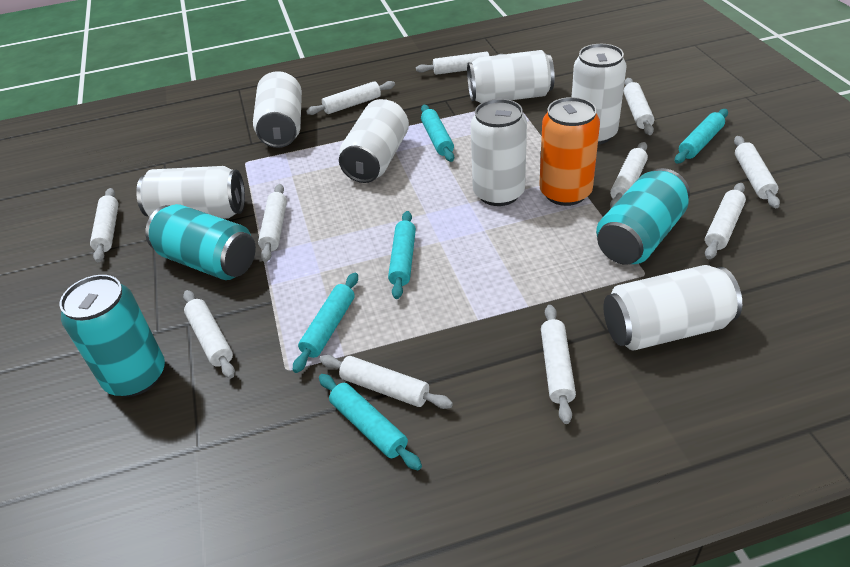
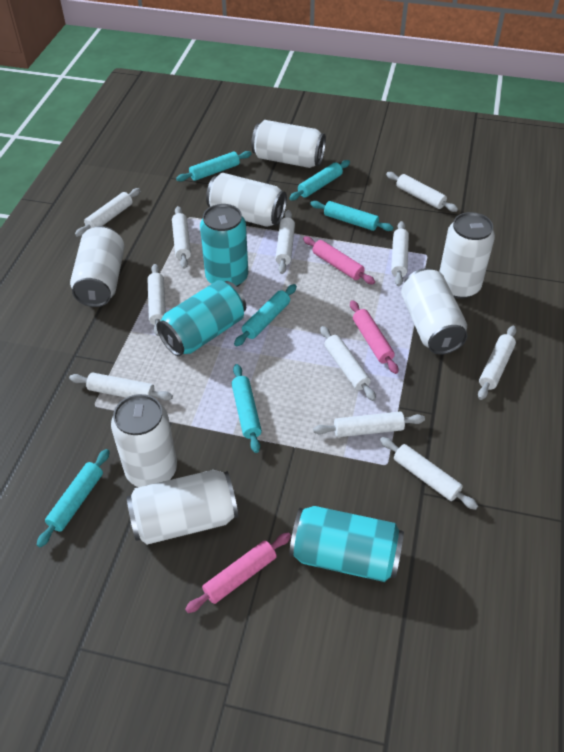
orange can: [539,97,600,206] = 1 -> none = 0
pink rolling pin: none = 0 -> [185,532,291,613] [303,236,375,284] [350,300,398,374] = 3
turquoise rolling pin: [293,273,358,373] [319,374,422,470] [388,211,416,299] [421,105,454,162] [675,109,728,164] = 5 -> [37,449,110,548] [176,151,251,182] [231,364,262,453] [234,284,297,346] [289,160,350,200] [310,201,394,231] = 6

